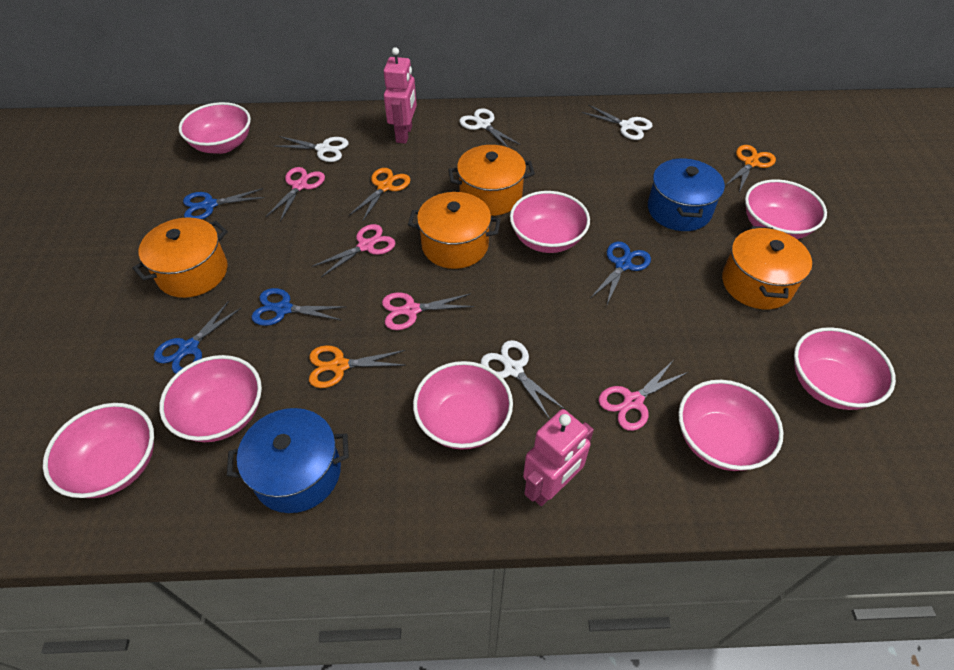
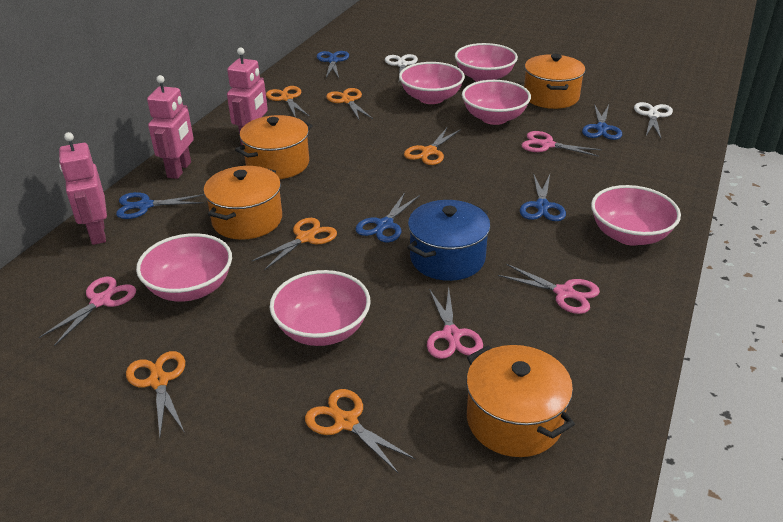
blue pot: [227,408,349,513] [648,158,725,231] = 2 -> [407,200,490,281] = 1
blue scissors: [154,301,241,374] [183,188,265,219] [251,288,346,326] [591,242,651,304] = 4 -> [116,192,204,219] [317,51,349,78] [356,192,420,242] [520,174,566,221] [582,104,622,140] = 5
orange scissors: [309,345,406,388] [349,168,410,222] [725,145,776,192] = 3 -> [126,351,185,437] [252,218,337,270] [266,86,309,118] [305,389,416,474] [326,88,373,121] [404,128,461,165] = 6
pink bowl: [43,403,154,498] [159,355,262,442] [179,102,251,154] [413,361,513,450] [510,191,590,253] [678,380,784,471] [745,179,827,239] [794,327,896,410] = 8 -> [136,233,232,301] [270,270,371,346] [399,62,465,104] [455,43,518,82] [462,80,531,125] [591,185,681,246] = 6
pink robot: [384,47,417,144] [523,409,594,506] = 2 -> [59,132,107,245] [147,75,194,179] [227,47,268,145] = 3
white scissors: [274,136,349,162] [459,108,521,147] [481,340,565,419] [581,104,652,140] = 4 -> [385,54,418,81] [634,102,673,138] = 2

